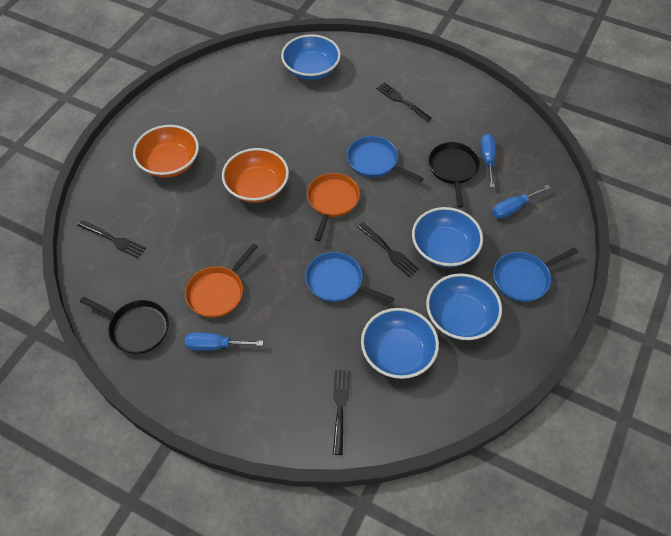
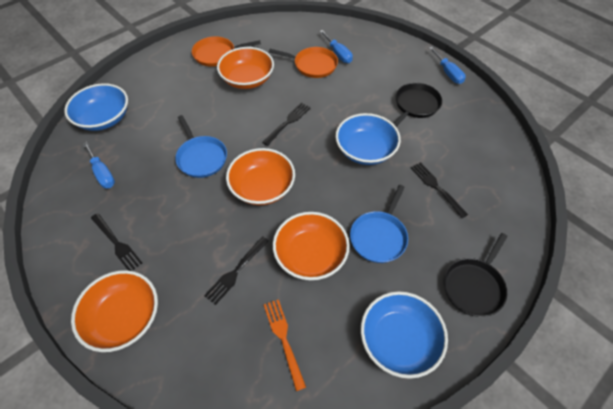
blue bowl: [281,34,341,80] [361,308,439,379] [412,207,483,267] [426,274,502,340] = 4 -> [64,83,128,131] [335,113,401,165] [361,291,448,379] = 3
blue pan: [305,252,394,304] [347,136,424,182] [493,248,578,302] = 3 -> [175,115,227,178] [350,185,408,263] = 2
orange bowl: [133,125,199,178] [222,148,289,203] = 2 -> [71,270,158,352] [217,47,274,89] [226,148,295,205] [273,212,350,280] = 4
orange fork: none = 0 -> [264,300,306,391] = 1

